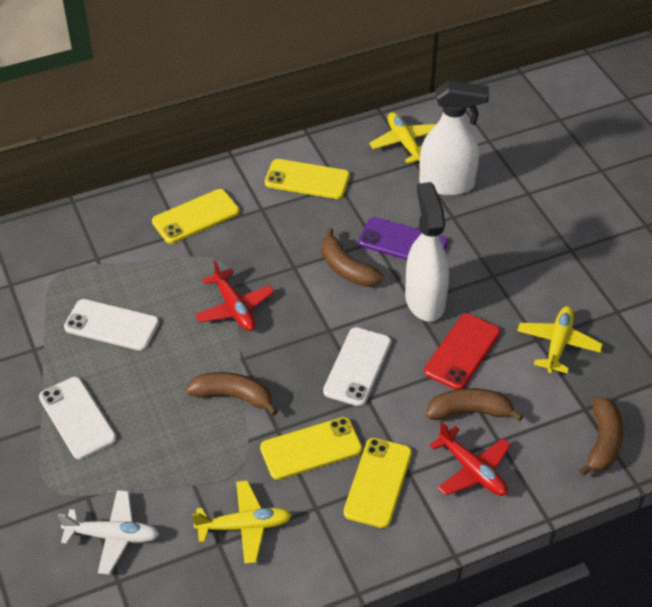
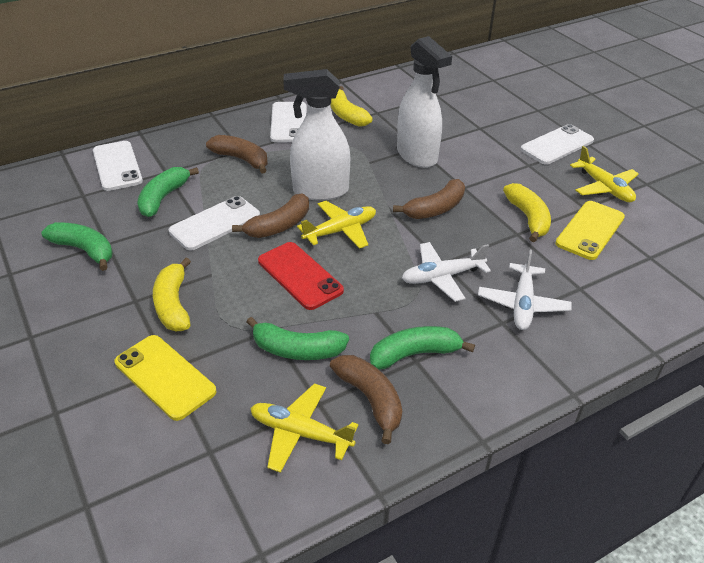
green banana: none = 0 -> [42,222,113,271] [137,167,199,217] [246,317,349,360] [370,326,475,369] = 4
purple phone: [358,217,448,260] = 1 -> none = 0
red plane: [195,260,274,331] [429,422,511,496] = 2 -> none = 0
white phone: [39,377,117,459] [64,299,159,351] [323,327,391,406] = 3 -> [93,141,143,191] [169,196,260,250] [270,102,307,143] [520,124,594,164] = 4
white plane: [58,490,159,575] = 1 -> [402,242,491,302] [478,250,572,330] = 2
yellow banana: none = 0 -> [153,258,191,331] [330,86,373,127] [503,183,551,242] = 3
yellow phone: [152,189,239,244] [260,417,362,480] [265,159,350,199] [344,438,412,528] = 4 -> [115,335,216,421] [555,201,625,260] = 2

